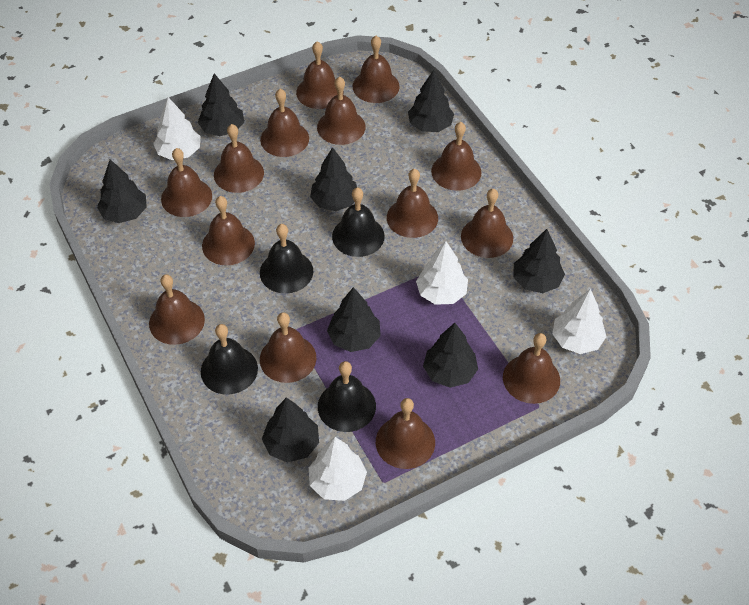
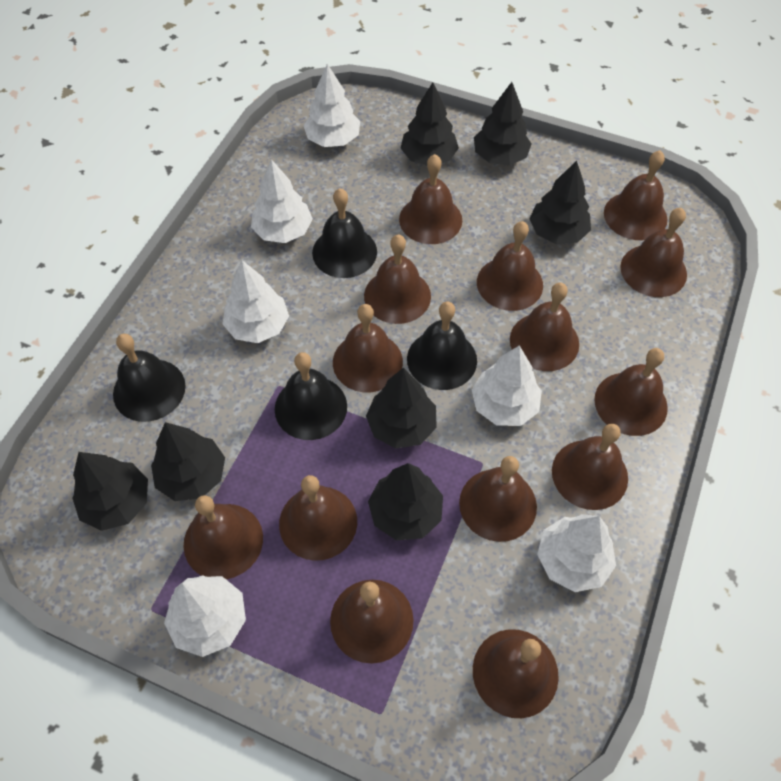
black tree: [97,160,147,223] [198,74,244,136] [262,397,319,463] [310,147,357,211] [327,287,381,352] [408,70,454,132] [423,323,478,388] [513,229,565,293] = 8 -> [72,452,148,531] [151,422,225,501] [366,368,437,449] [368,463,443,540] [401,82,459,165] [474,82,531,165] [529,161,591,244] = 7
white tree: [153,97,201,160] [309,437,367,501] [416,241,468,305] [552,289,607,354] = 4 -> [164,575,246,657] [222,260,289,343] [251,159,313,243] [303,64,360,147] [472,345,542,426] [537,514,616,592] = 6

